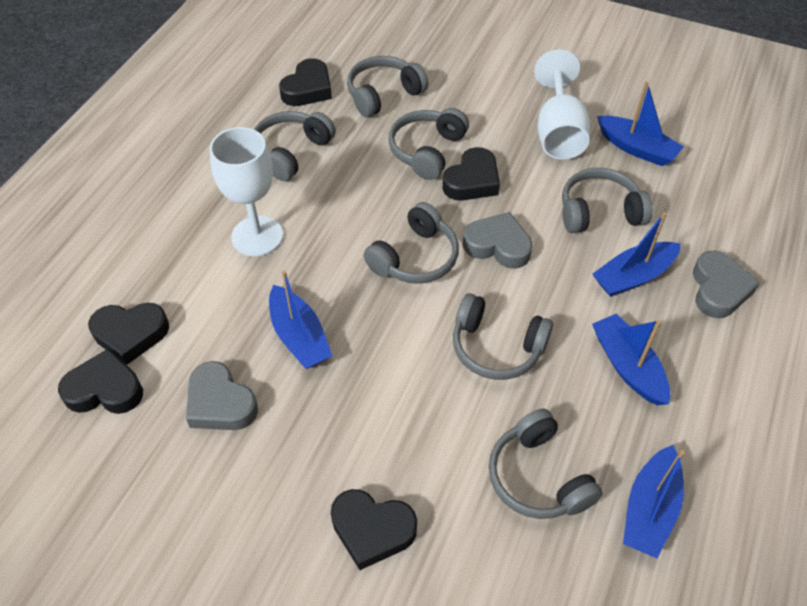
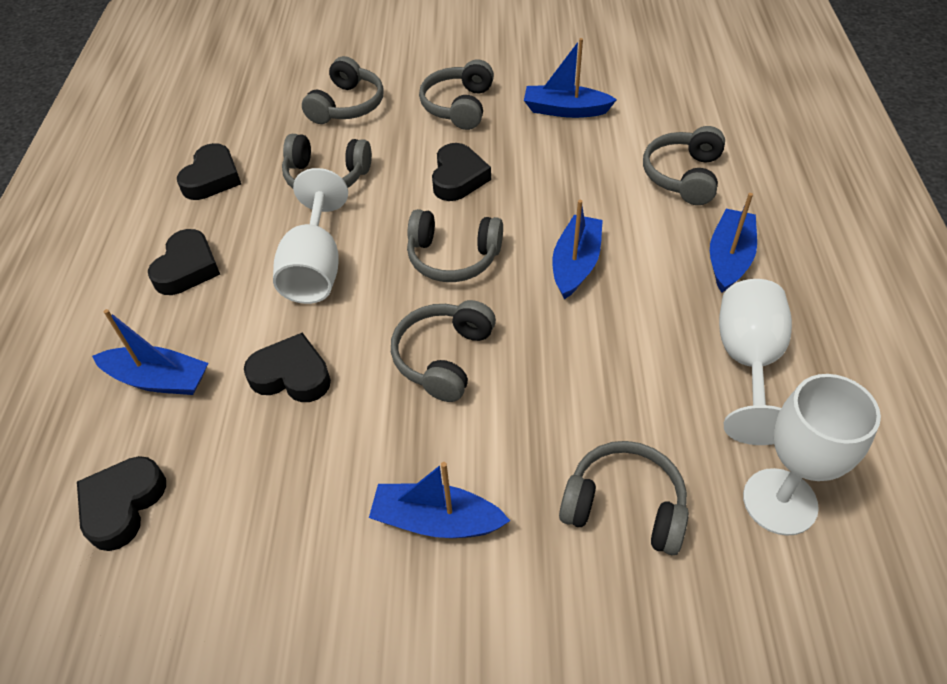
grey heart: [186,361,258,430] [463,212,533,269] [693,251,760,318] = 3 -> none = 0
white goblet: [209,127,283,256] [534,50,590,160] = 2 -> [273,168,348,304] [719,279,792,445] [743,374,881,536] = 3

